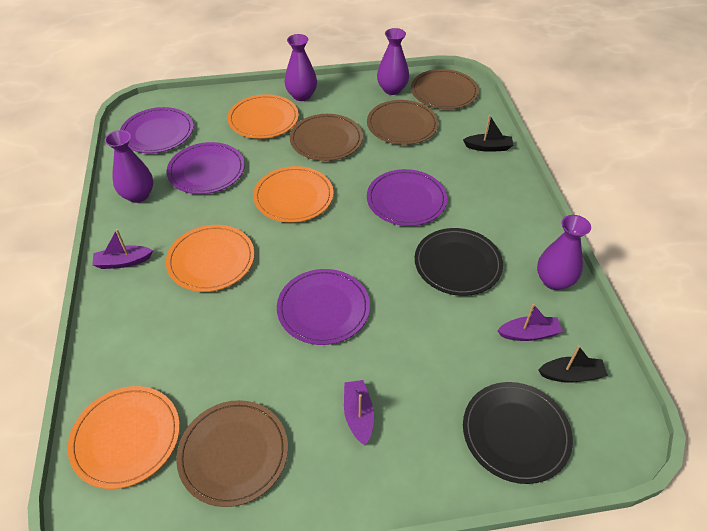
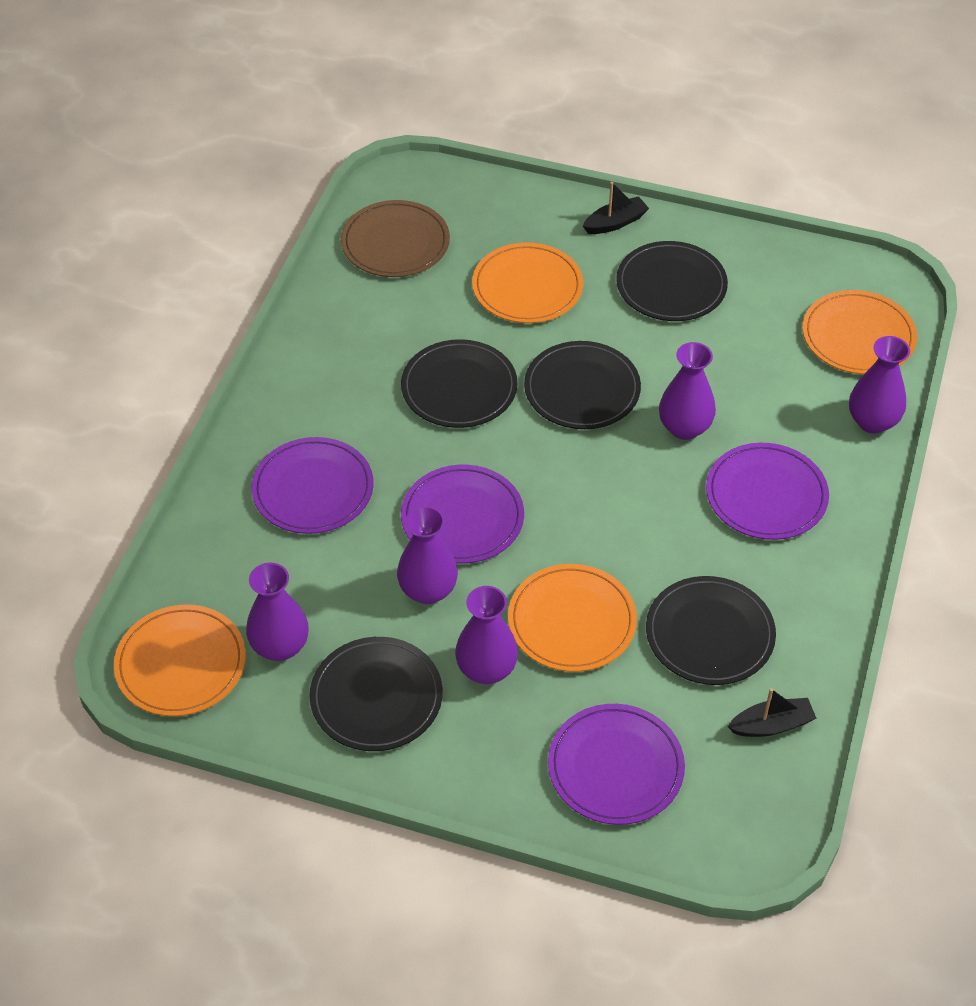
black plate: [415,228,503,296] [463,382,573,484] = 2 -> [309,637,443,751] [401,339,518,428] [524,341,641,429] [616,241,728,321] [646,576,776,685] = 5
brown plate: [176,400,288,507] [290,114,363,161] [367,100,439,145] [411,69,479,109] = 4 -> [341,200,450,277] = 1
purple boat: [93,229,153,269] [344,380,374,446] [497,304,563,341] = 3 -> none = 0
purple vase: [105,130,153,203] [284,34,317,101] [377,28,409,95] [537,215,591,290] = 4 -> [246,563,309,661] [397,506,458,604] [455,586,518,684] [659,342,716,440] [849,336,910,434] = 5

